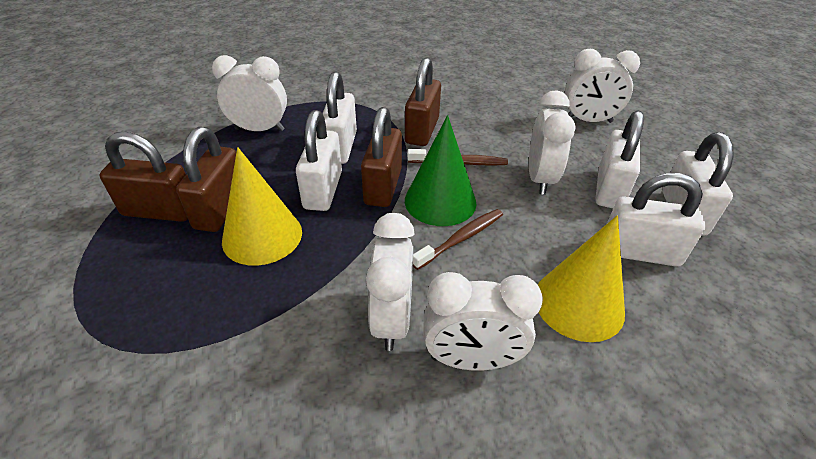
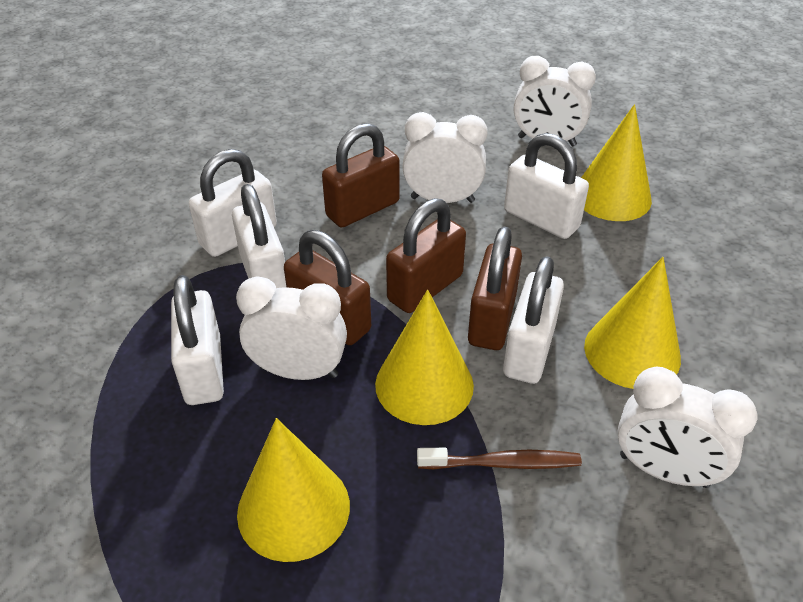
brown toothbrush: [408,149,508,166] [413,209,503,270] = 2 -> [417,448,582,469] = 1
green cone: [405,115,476,226] = 1 -> none = 0
white clock: [212,55,287,131] [366,213,415,351] [423,272,543,371] [529,90,576,195] [565,49,640,123] = 5 -> [236,276,347,380] [402,112,488,203] [514,56,596,146] [617,367,758,488] = 4
yellow cone: [222,147,302,266] [538,215,625,342] = 2 -> [237,418,350,562] [375,290,474,425] [581,104,652,221] [584,257,681,389] = 4

